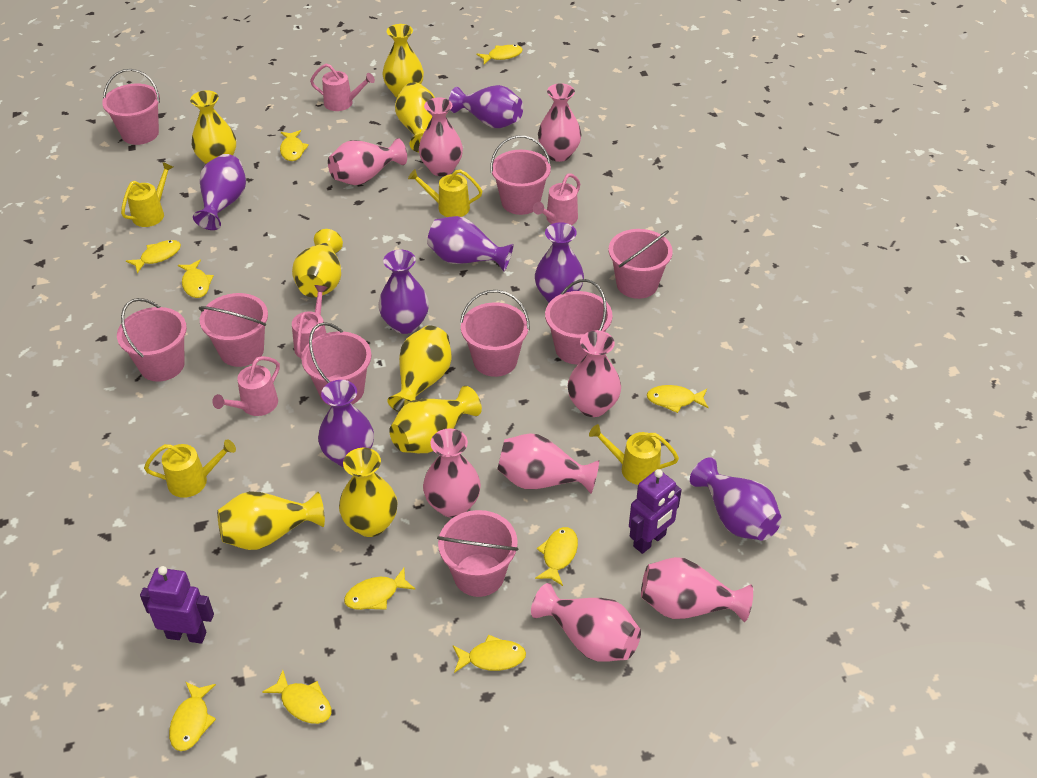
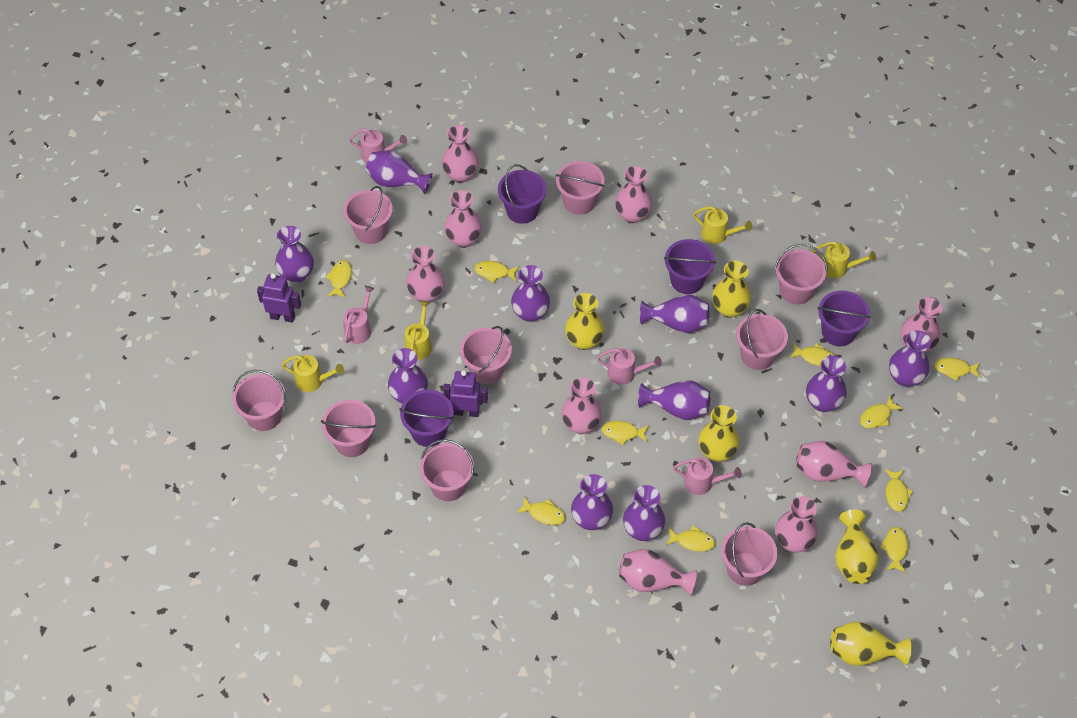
pink vase: [328,138,407,185] [419,97,463,176] [423,429,481,518] [497,433,599,494] [531,583,641,662] [538,83,582,162] [568,330,621,417] [641,557,753,622] = 8 -> [406,246,445,303] [442,125,479,183] [444,190,482,248] [561,377,602,434] [615,166,653,223] [619,549,697,596] [775,496,818,552] [796,441,872,487] [900,297,942,353] = 9
purple bucket: none = 0 -> [399,389,454,447] [498,164,547,224] [664,239,716,294] [818,291,871,346] = 4
purple vase: [193,154,246,230] [318,380,374,467] [378,249,429,334] [427,216,514,272] [449,85,523,128] [535,222,584,302] [690,457,782,541] = 7 -> [275,226,314,283] [365,150,433,194] [388,348,428,404] [511,265,550,322] [571,474,613,530] [623,485,665,541] [638,380,711,420] [640,294,710,333] [806,356,847,412] [889,330,931,387] = 10
yellow vase: [190,90,236,164] [217,491,325,550] [292,229,343,297] [339,448,398,537] [382,24,424,98] [387,325,452,412] [389,386,482,453] [395,82,435,152] = 8 -> [565,293,605,350] [699,405,740,462] [712,261,751,318] [830,622,912,666] [835,509,879,584] = 5

